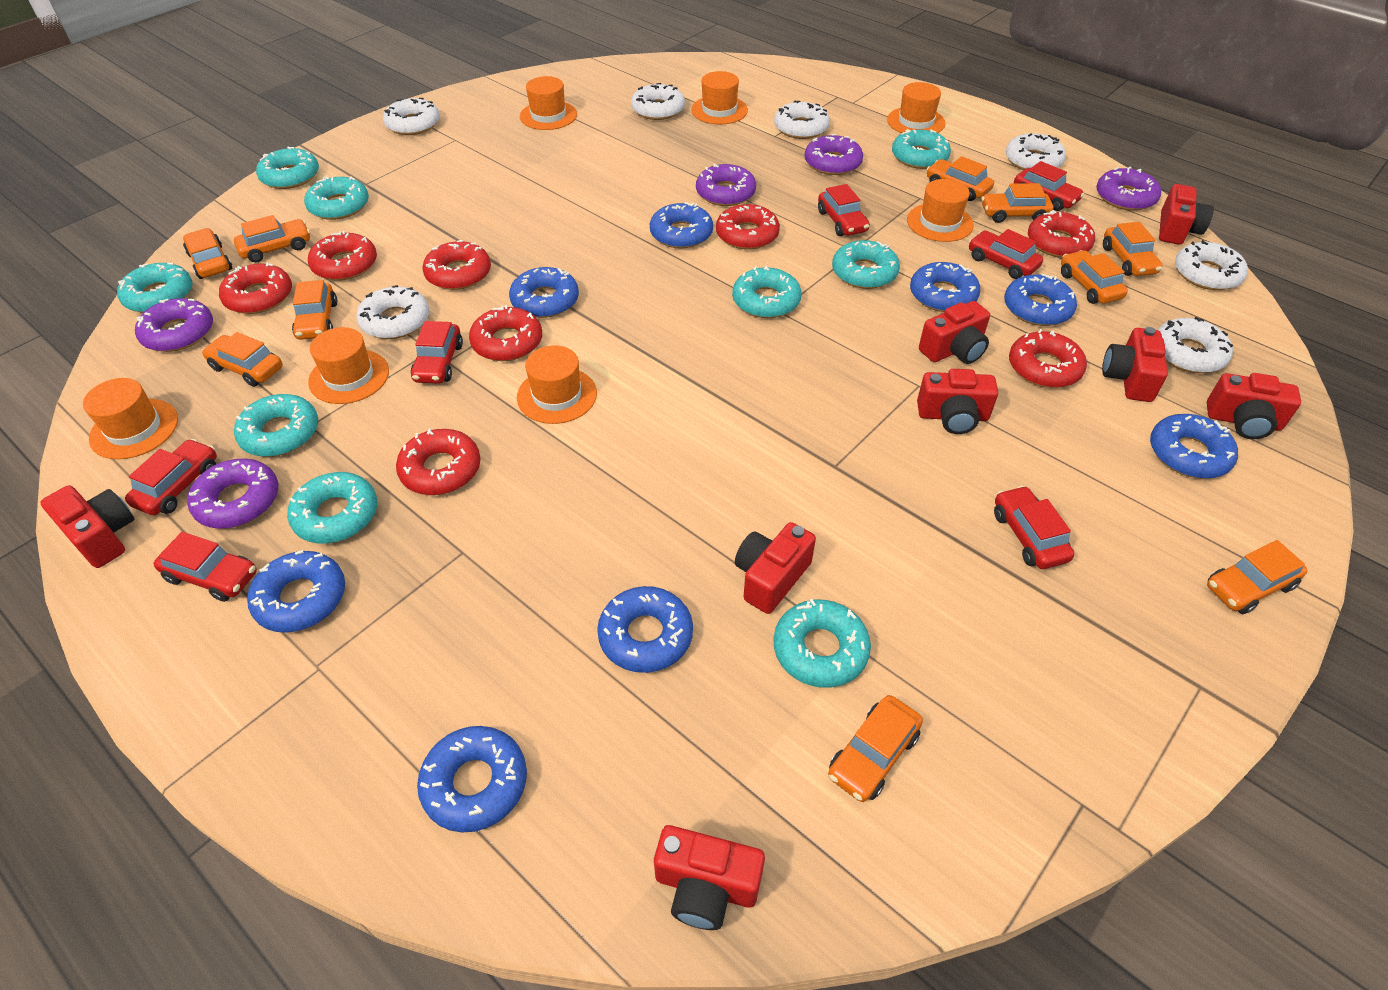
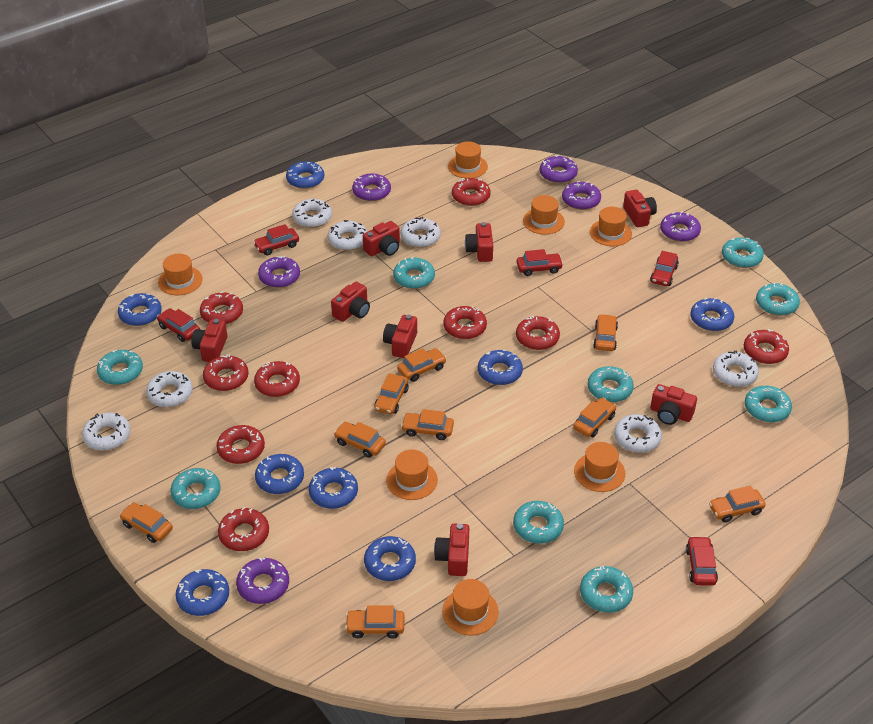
orange car: [183,228,232,279] [202,332,283,387] [234,215,310,262] [292,280,337,340] [828,695,923,802] [927,156,994,201] [981,183,1053,223] [1061,250,1128,304] [1103,222,1162,276] [1207,540,1307,614] = 10 -> [119,502,173,543] [334,422,386,458] [345,605,405,639] [374,373,409,414] [397,348,446,382] [401,409,454,440] [573,398,616,437] [593,314,618,351] [709,486,766,523] = 9
purple donut: [135,298,213,352] [187,459,278,529] [696,164,756,206] [805,134,863,175] [1096,167,1161,211] = 5 -> [236,558,289,604] [258,256,300,288] [352,173,391,201] [540,155,578,183] [562,181,601,210] [660,211,701,242] = 6
red car: [125,439,217,515] [154,532,257,602] [411,321,463,384] [818,184,870,236] [969,229,1043,279] [994,486,1074,569] [1014,161,1084,211] = 7 -> [157,308,200,342] [253,224,299,256] [517,249,563,276] [650,251,679,286] [686,536,718,586] = 5
red donut: [219,262,292,314] [308,231,377,281] [396,429,481,495] [422,240,491,290] [469,305,542,361] [716,204,780,250] [1009,329,1087,388] [1028,210,1095,258] = 8 -> [200,291,243,324] [203,354,248,391] [216,425,265,464] [218,507,269,551] [254,361,300,397] [443,306,487,339] [452,178,491,206] [516,315,560,350] [744,329,789,364] = 9

